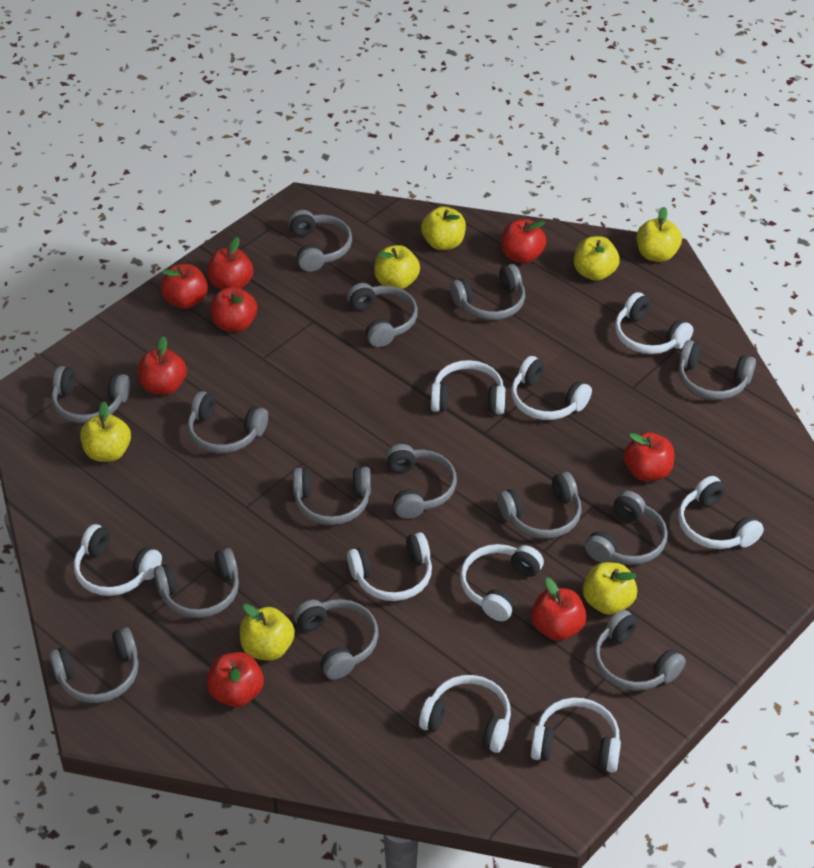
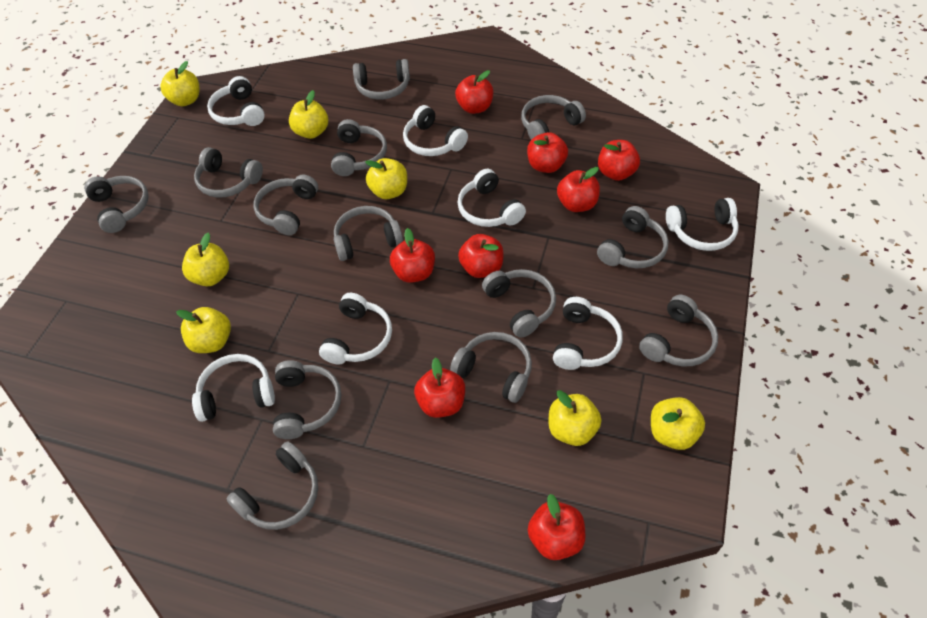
grey headphones: [49,627,138,703] [51,366,130,423] [154,548,239,618] [187,391,268,453] [289,210,352,272] [293,467,371,525] [294,599,379,680] [347,283,418,347] [385,444,457,519] [450,264,525,320] [497,472,582,539] [585,491,668,565] [594,610,686,691] [678,340,756,400] = 14 -> [84,176,149,233] [194,147,263,198] [226,441,318,530] [253,174,318,235] [273,360,341,439] [331,119,387,176] [334,206,403,261] [353,59,410,99] [450,332,532,403] [482,269,556,338] [521,95,586,140] [597,206,669,268] [639,295,718,366] = 13
white headphones: [74,524,162,596] [347,532,432,601] [419,675,511,753] [431,360,505,415] [460,544,544,621] [511,356,592,420] [531,698,621,773] [615,292,693,354] [678,476,764,549] = 9 -> [192,354,275,422] [207,76,265,126] [319,293,392,364] [403,105,468,156] [457,169,526,227] [553,297,623,370] [666,198,738,251] = 7

